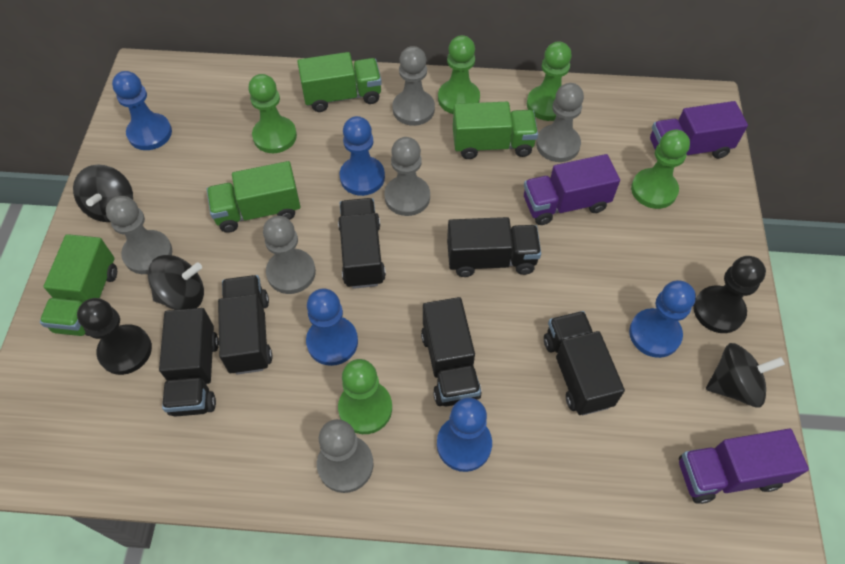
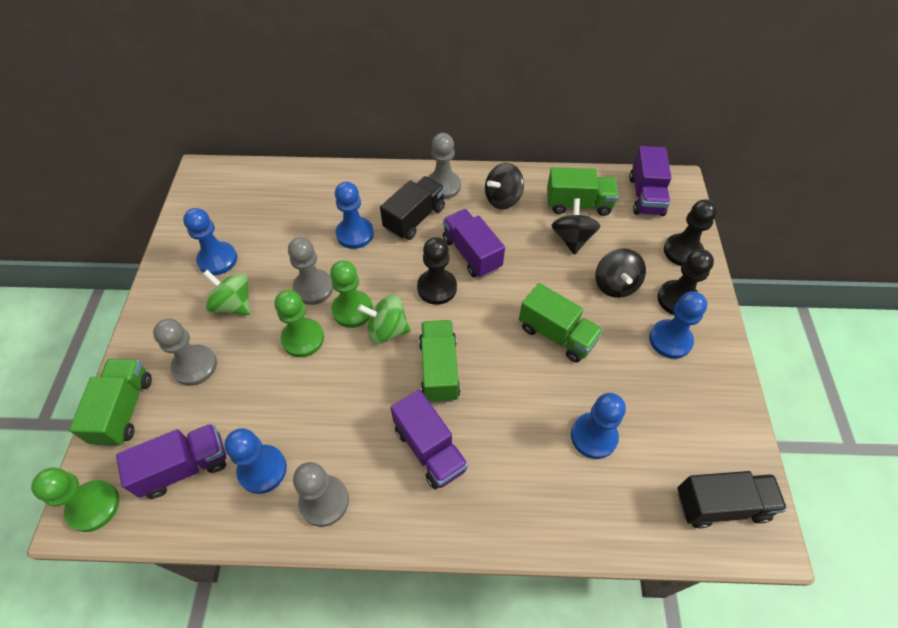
black pawn: [77,298,152,375] [693,256,766,333] = 2 -> [417,237,457,305] [657,249,714,315] [664,199,717,266] = 3
black truck: [159,308,219,417] [218,275,272,374] [338,198,386,289] [421,297,482,406] [447,217,541,277] [544,311,625,415] = 6 -> [380,176,445,240] [677,471,787,528] = 2
green pawn: [248,74,297,153] [338,359,392,434] [438,35,480,114] [527,41,572,121] [631,130,690,209] = 5 -> [31,467,120,532] [274,290,324,357] [330,260,373,328] = 3
green spinning top: none = 0 -> [203,270,251,315] [358,294,411,344] = 2
grey pawn: [106,196,172,274] [263,216,316,294] [317,419,373,493] [384,137,430,216] [392,46,435,126] [536,83,584,162] = 6 -> [153,319,217,386] [288,237,333,305] [293,462,349,527] [428,133,461,199] = 4
purple truck: [524,154,620,225] [650,101,748,159] [679,429,809,504] = 3 -> [116,423,226,499] [390,390,468,489] [443,209,505,278] [629,146,671,216] = 4

